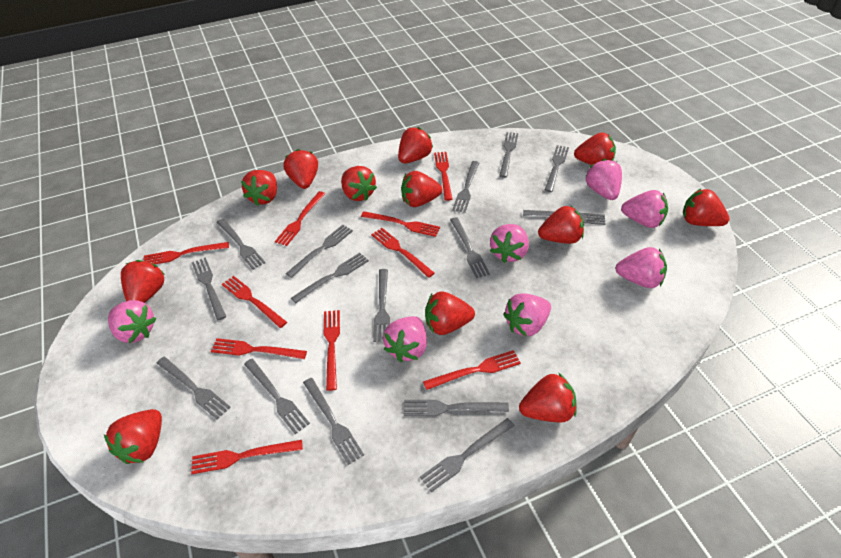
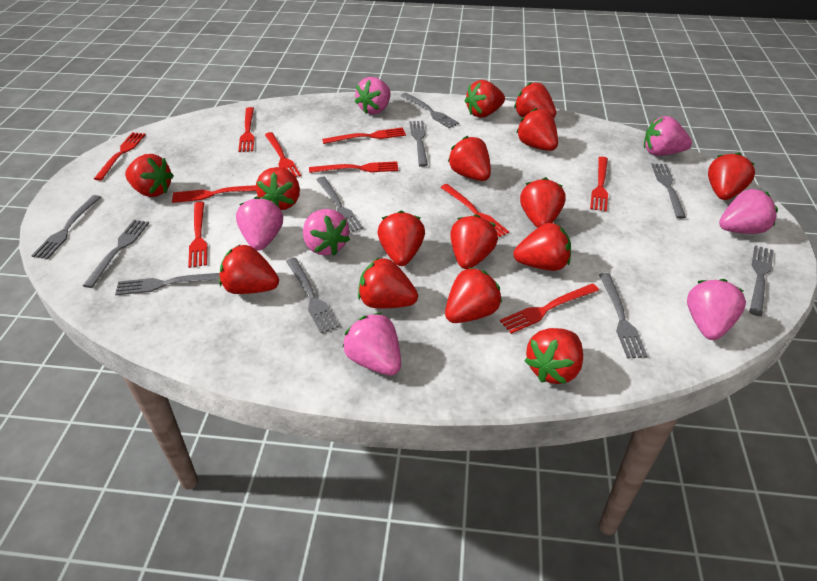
grey fork: [157,357,231,420] [192,257,226,320] [217,218,265,270] [244,359,310,434] [286,225,353,278] [291,253,369,303] [303,378,364,465] [373,269,390,342] [404,400,509,416] [420,418,515,492] [450,217,490,279] [452,161,479,213] [499,132,518,178] [523,210,605,225] [545,145,569,192] = 15 -> [31,195,101,259] [83,220,149,288] [115,273,220,295] [286,258,339,333] [316,177,363,233] [401,93,459,128] [409,121,428,167] [599,273,648,358] [651,164,686,219] [749,245,774,316] = 10
red strawberry: [104,409,162,464] [121,260,165,303] [241,170,277,206] [284,149,318,189] [341,166,377,201] [398,127,433,163] [401,171,442,207] [425,292,475,335] [519,373,576,423] [538,205,584,244] [574,132,616,165] [683,188,730,226] = 12 -> [125,154,174,197] [219,245,279,294] [256,167,300,210] [358,257,418,308] [378,211,425,266] [445,267,502,323] [448,136,491,181] [450,214,498,269] [465,80,505,118] [513,223,571,271] [514,82,556,118] [516,108,558,151] [520,177,565,228] [524,328,583,384] [708,152,755,200] = 15

